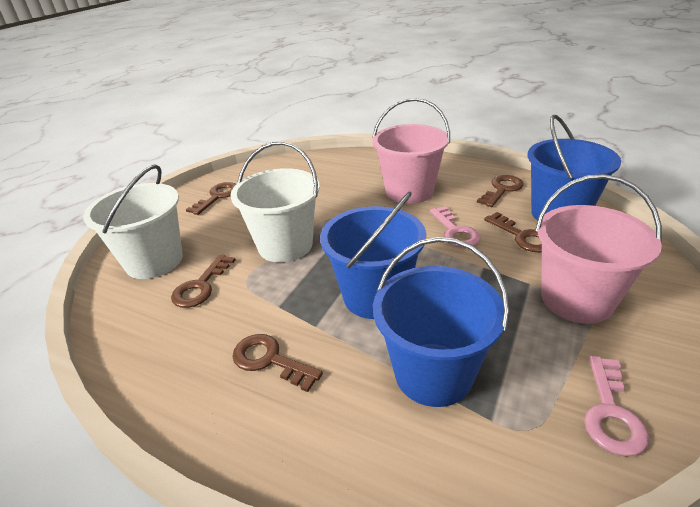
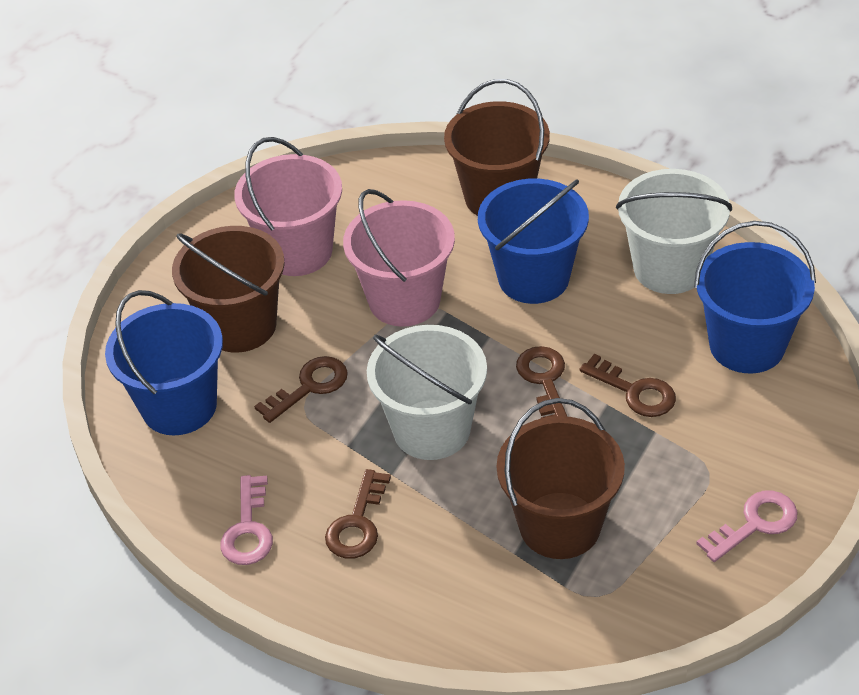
brown bucket: none = 0 -> [172,226,285,353] [444,79,550,216] [497,398,625,559] = 3
brown key: [171,254,236,308] [186,182,236,215] [232,334,323,392] [477,175,524,207] [484,212,542,252] = 5 -> [254,356,348,423] [325,469,391,559] [516,346,567,419] [580,354,676,417] = 4

